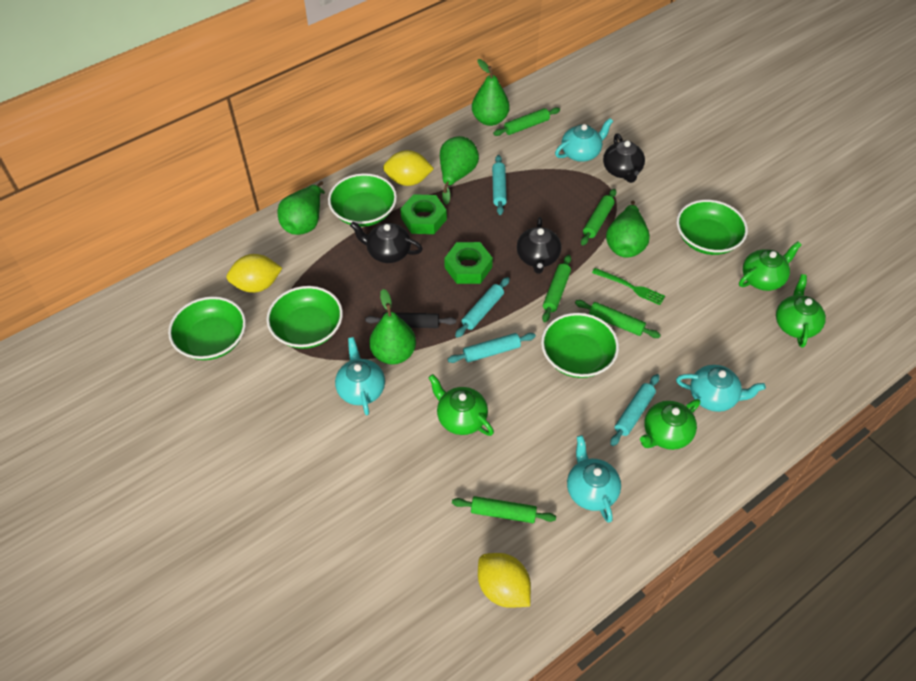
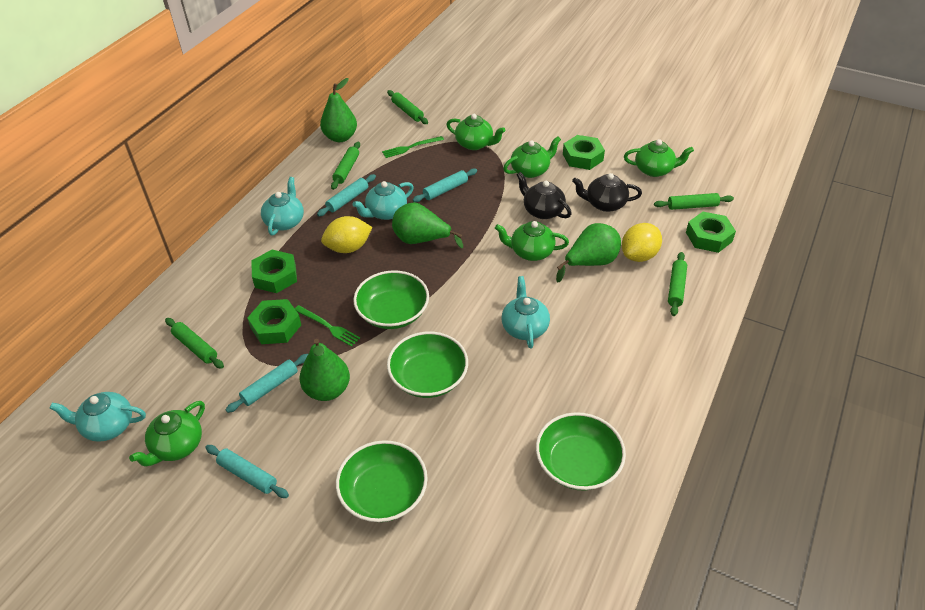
black rolling pin: [365,313,456,328] = 1 -> none = 0
black teapot: [350,222,423,263] [517,217,561,274] [603,133,645,183] = 3 -> [517,172,572,219] [572,173,642,212] = 2
green bowl: [168,296,246,360] [266,286,343,349] [328,173,397,227] [541,313,619,378] [677,200,748,255] = 5 -> [336,440,428,522] [353,270,429,329] [387,332,468,398] [536,412,626,491] = 4
green fork: [592,268,665,305] = 1 -> [295,305,360,347] [382,136,444,158] = 2
green nut: [400,194,447,234] [444,242,493,284] = 2 -> [247,299,301,344] [251,250,297,293] [563,135,605,170] [686,212,736,253] = 4
green pear: [277,181,325,235] [369,289,416,364] [440,136,479,205] [472,59,509,126] [606,201,650,258] = 5 -> [299,339,350,401] [320,78,357,142] [392,202,463,248] [556,223,621,282] = 4
green teapot: [428,374,494,436] [640,399,700,450] [739,242,801,291] [776,274,826,348] = 4 -> [129,401,205,467] [446,114,505,150] [495,221,569,261] [503,136,561,178] [624,139,694,177] = 5
yellow lemon: [226,254,282,293] [383,150,434,186] [478,553,531,608] = 3 -> [321,216,373,253] [622,223,662,262] = 2

